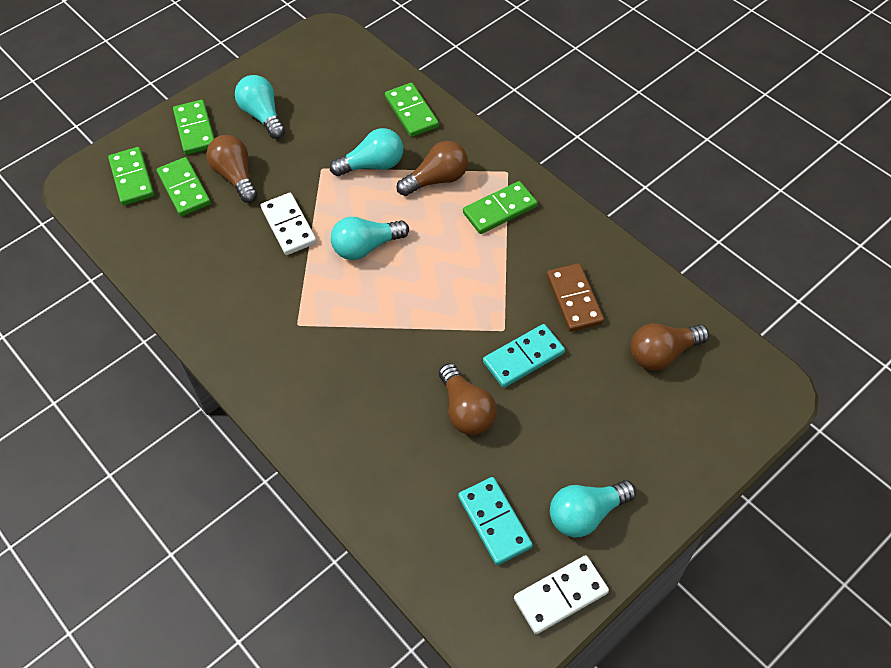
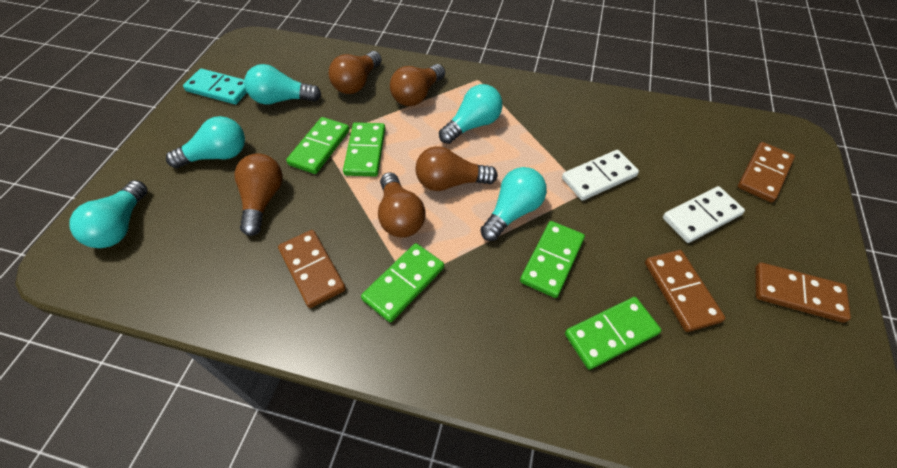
brown domino: [547,263,604,332] = 1 -> [278,230,346,308] [645,250,726,332] [738,142,795,203] [755,262,851,323] = 4
brown light bulb: [206,135,258,203] [397,141,468,196] [439,363,497,435] [630,323,709,370] = 4 -> [234,153,283,236] [329,51,382,94] [378,172,425,238] [390,64,445,106] [416,146,498,191] = 5
turquoise domino: [458,477,533,565] [483,324,565,388] = 2 -> [183,69,247,104] = 1
turquoise light bulb: [235,75,285,139] [330,128,403,176] [331,217,409,260] [550,480,636,537] = 4 -> [69,180,148,248] [166,116,245,168] [244,64,321,105] [439,84,503,144] [480,167,547,241] = 5

